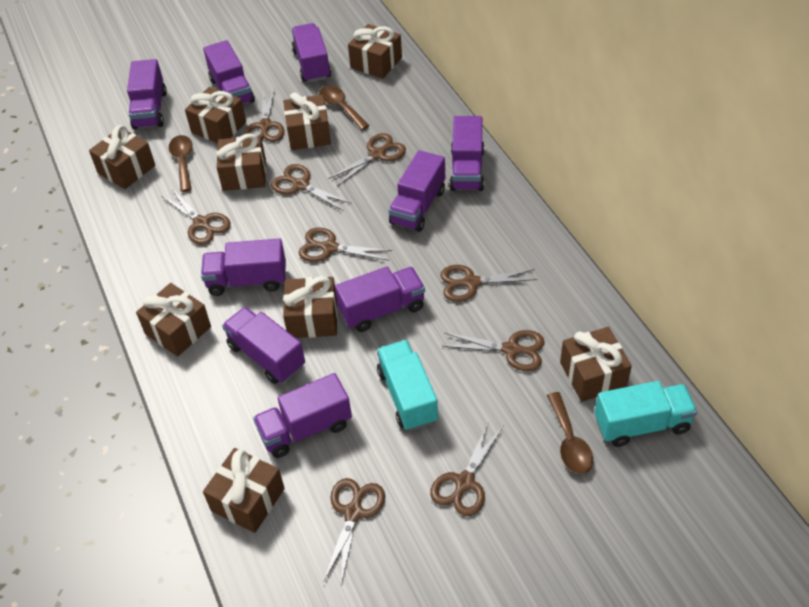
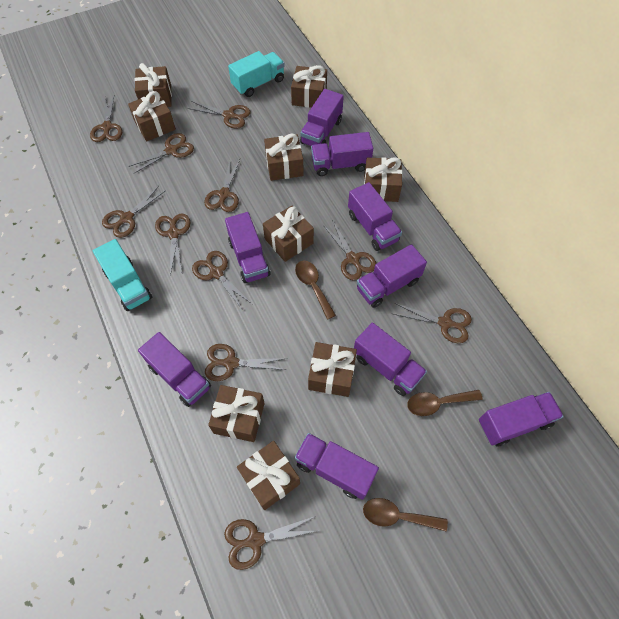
brown scissors: [161,189,231,245] [244,88,285,142] [271,164,352,211] [299,227,393,262] [323,478,385,585] [328,133,406,186] [430,420,504,516] [440,265,538,302] [442,330,545,371] = 9 -> [90,96,122,142] [102,186,166,238] [128,133,194,174] [155,214,191,276] [187,101,251,129] [192,251,252,309] [204,157,240,212] [205,344,287,381] [224,516,316,570] [323,220,376,280] [393,303,472,343] = 11

